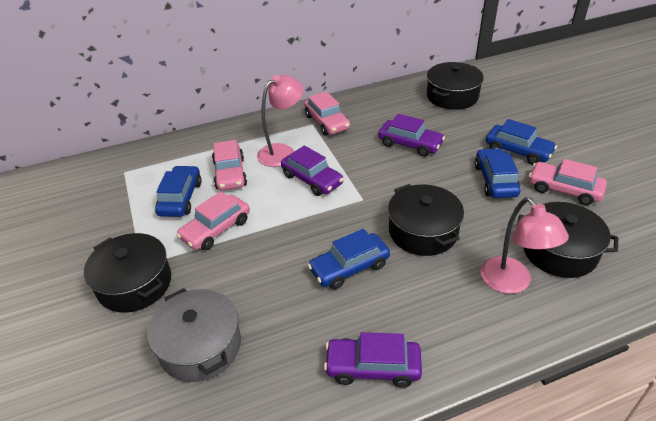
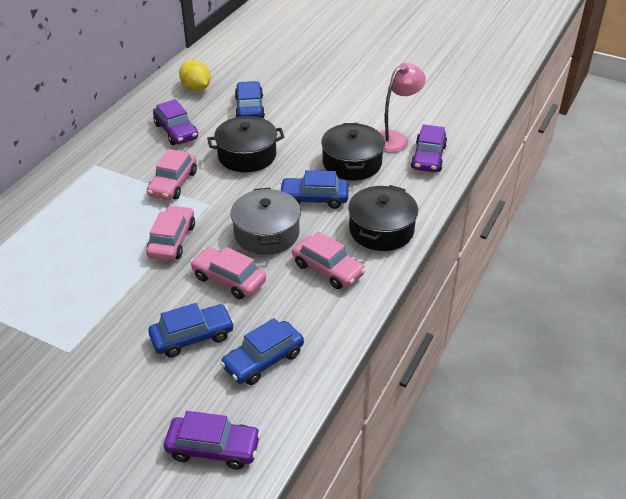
black pot: [84,233,171,313] [388,184,464,256] [427,62,484,110] [516,202,618,278] = 4 -> [207,116,285,172] [321,123,385,181] [348,185,418,251] = 3
pink lamp: [257,75,303,167] [481,197,569,294] = 2 -> [380,63,426,153] = 1
yellow lemon: none = 0 -> [179,60,211,91] = 1

